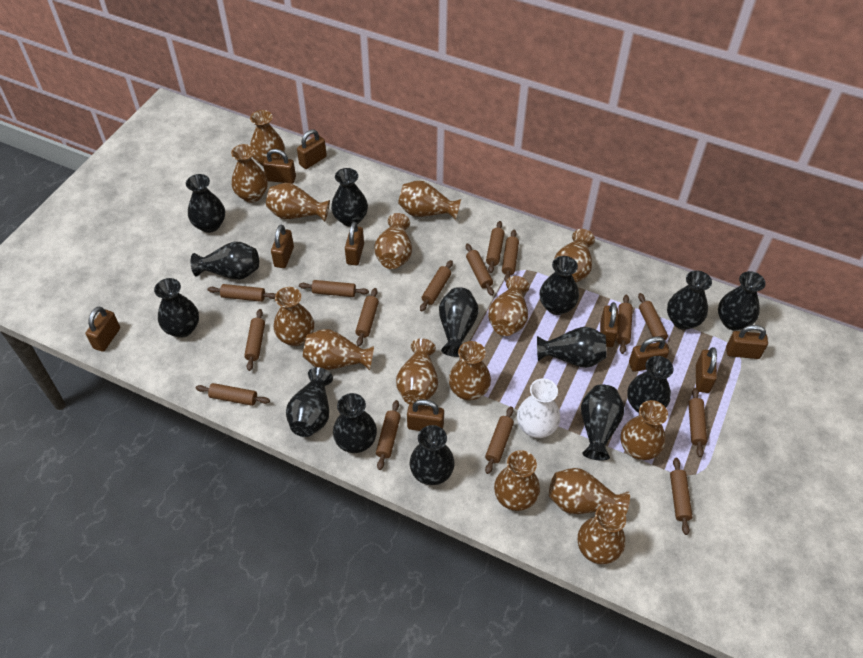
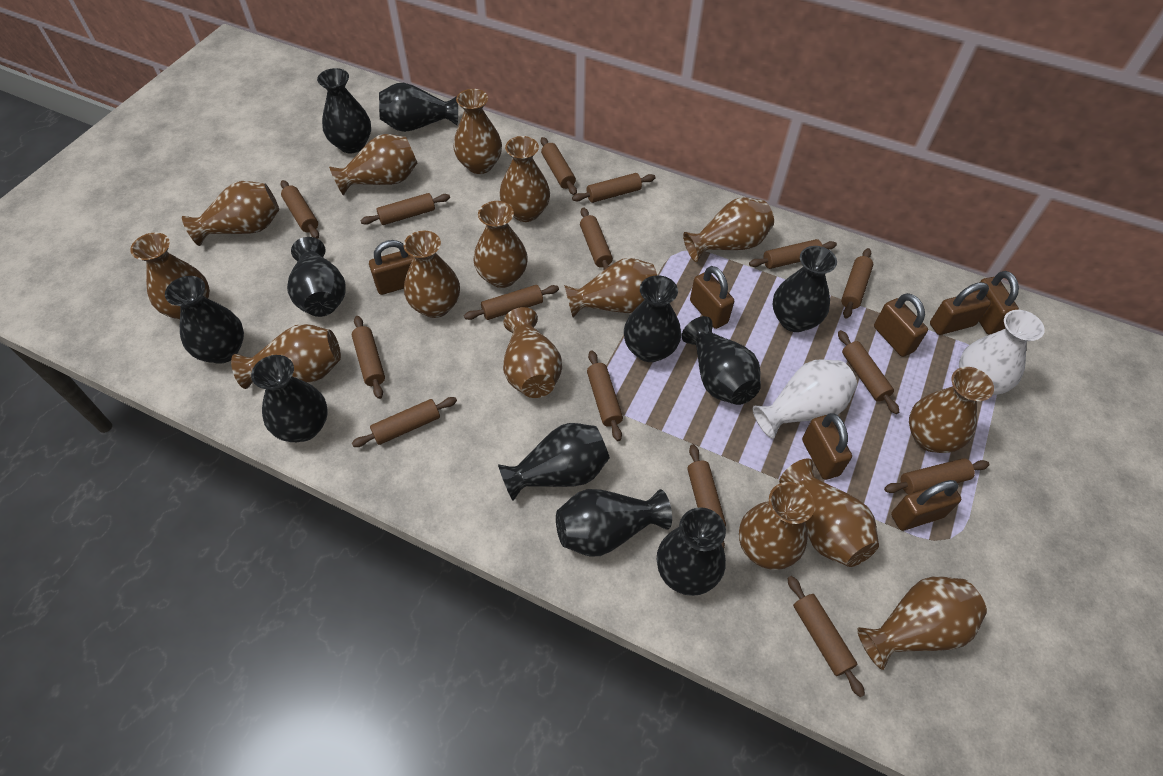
black vase: [154,278,199,338] [186,174,225,233] [191,241,259,280] [286,367,333,437] [331,168,368,226] [333,393,377,453] [410,425,455,485] [439,287,479,357] [537,327,607,368] [540,256,579,315] [581,384,625,461] [627,356,673,413] [667,270,712,330] [718,271,766,330] = 14 -> [165,276,244,364] [251,355,328,442] [287,237,346,317] [317,68,371,153] [379,83,458,132] [498,423,610,501] [556,489,672,557] [624,275,681,362] [657,507,726,596] [682,316,761,405] [773,246,837,332] = 11
brown padlock: [86,306,120,352] [263,149,296,184] [271,225,294,268] [297,129,327,169] [345,222,364,265] [407,399,444,431] [600,302,618,347] [629,336,669,372] [696,347,717,393] [726,325,768,359] = 10 -> [369,240,413,295] [690,266,734,329] [802,413,852,480] [874,293,928,357] [891,480,961,531] [930,282,991,335] [974,271,1019,334] = 7
white vase: [517,378,560,438] = 1 -> [753,359,857,439] [959,310,1045,395] = 2

